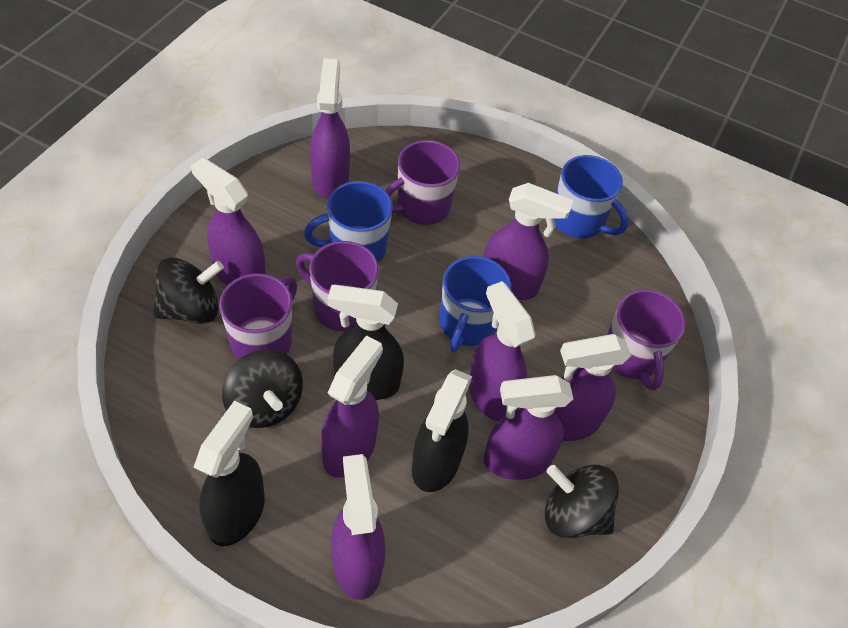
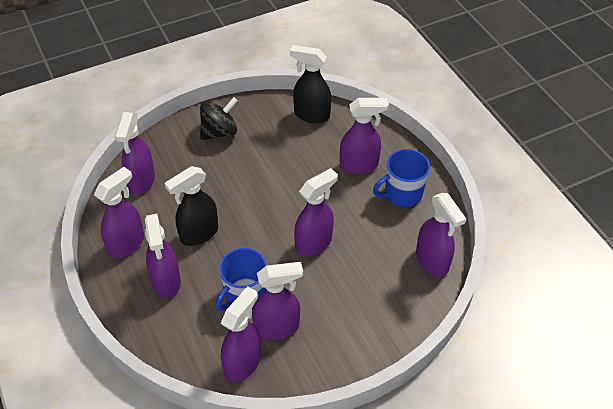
black spinning top: [153,257,224,324] [222,350,303,428] [545,465,619,539] = 3 -> [200,97,238,140] = 1
black spray bottle: [194,401,265,546] [327,285,404,400] [412,369,472,492] = 3 -> [165,166,218,246] [290,45,332,124] = 2
blue mug: [304,181,393,262] [440,256,511,352] [554,155,629,239] = 3 -> [215,248,267,311] [373,149,430,207] = 2
purple mug: [219,273,297,359] [296,241,379,331] [385,140,460,225] [607,290,685,391] = 4 -> none = 0

